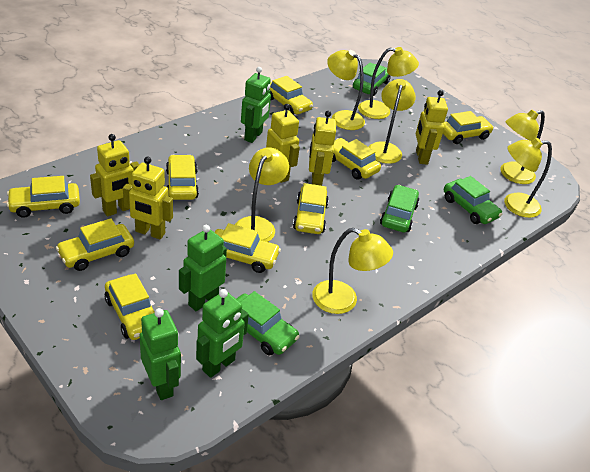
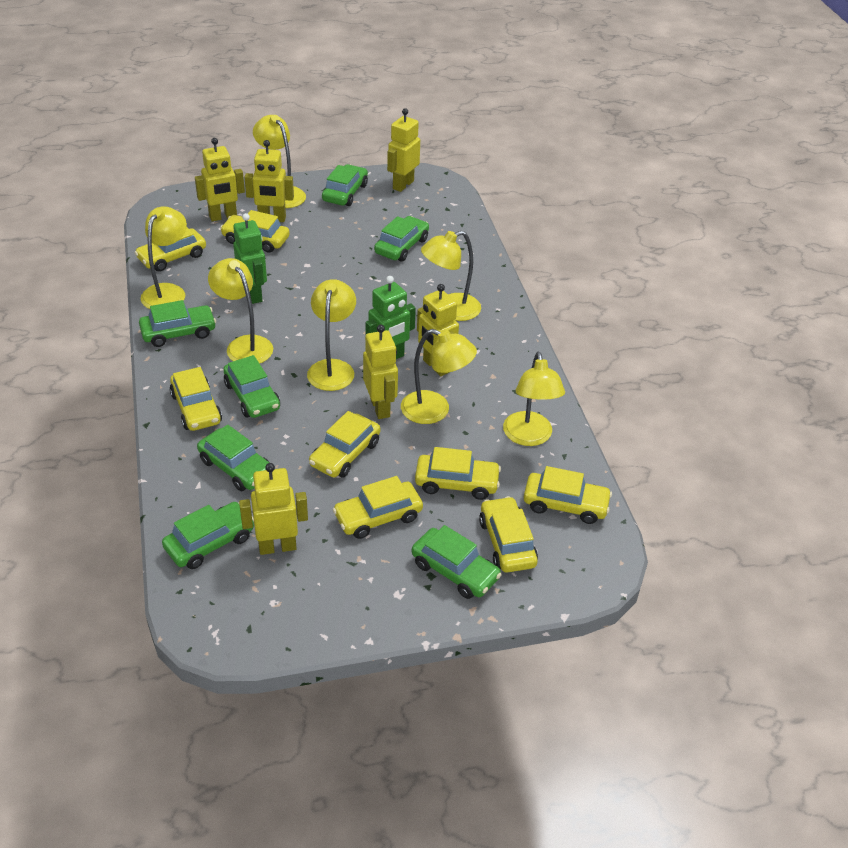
green car: [236,291,300,356] [353,63,391,96] [380,185,419,233] [444,176,502,224] = 4 -> [139,300,216,347] [162,502,254,569] [197,425,270,491] [223,355,280,418] [322,164,368,206] [374,216,429,262] [412,525,502,599] = 7
green robot: [140,308,181,400] [179,225,227,311] [196,289,249,378] [241,67,271,143] = 4 -> [233,213,267,304] [366,276,416,359] = 2
yellow car: [7,176,80,218] [56,218,134,271] [104,274,155,340] [166,155,199,200] [214,223,281,273] [270,76,313,115] [293,183,329,234] [332,138,381,180] [443,111,494,144] = 9 -> [135,227,206,272] [170,367,222,431] [220,210,290,253] [309,411,380,478] [333,476,423,539] [415,447,501,500] [479,496,538,572] [524,466,612,524] = 8
yellow robot: [90,134,140,216] [123,157,173,239] [266,104,300,183] [309,111,336,186] [416,90,448,165] = 5 -> [195,138,245,221] [239,463,308,555] [244,140,294,222] [363,325,398,419] [387,108,420,192] [417,284,459,376] = 6

